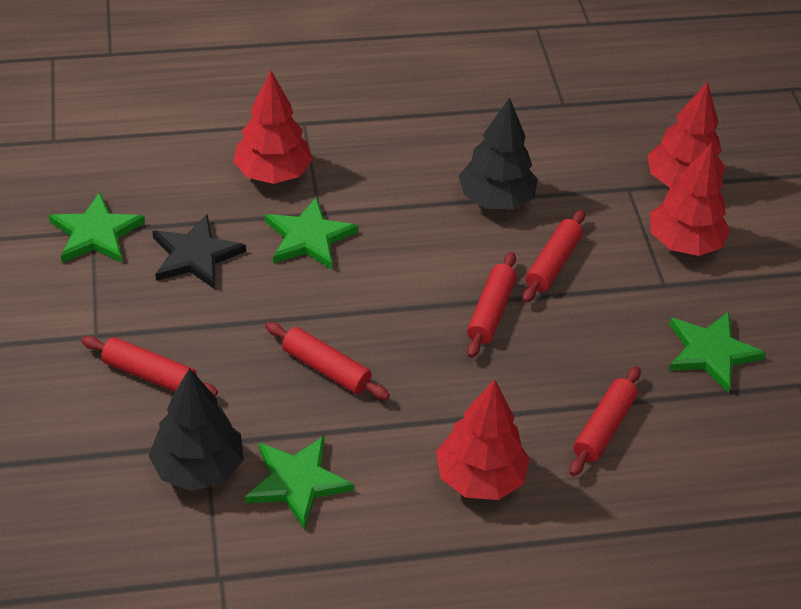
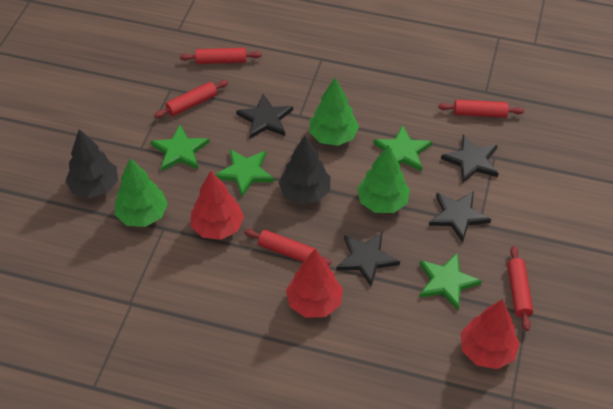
black star: [152,214,246,289] = 1 -> [236,94,293,139] [336,232,400,287] [429,191,491,242] [441,135,499,183] = 4
green tree: none = 0 -> [115,158,168,227] [309,78,359,146] [357,145,410,213] = 3
red tree: [233,71,313,184] [436,380,530,500] [648,81,725,188] [650,142,730,256] = 4 -> [190,171,244,240] [286,249,343,318] [461,299,520,369] = 3

